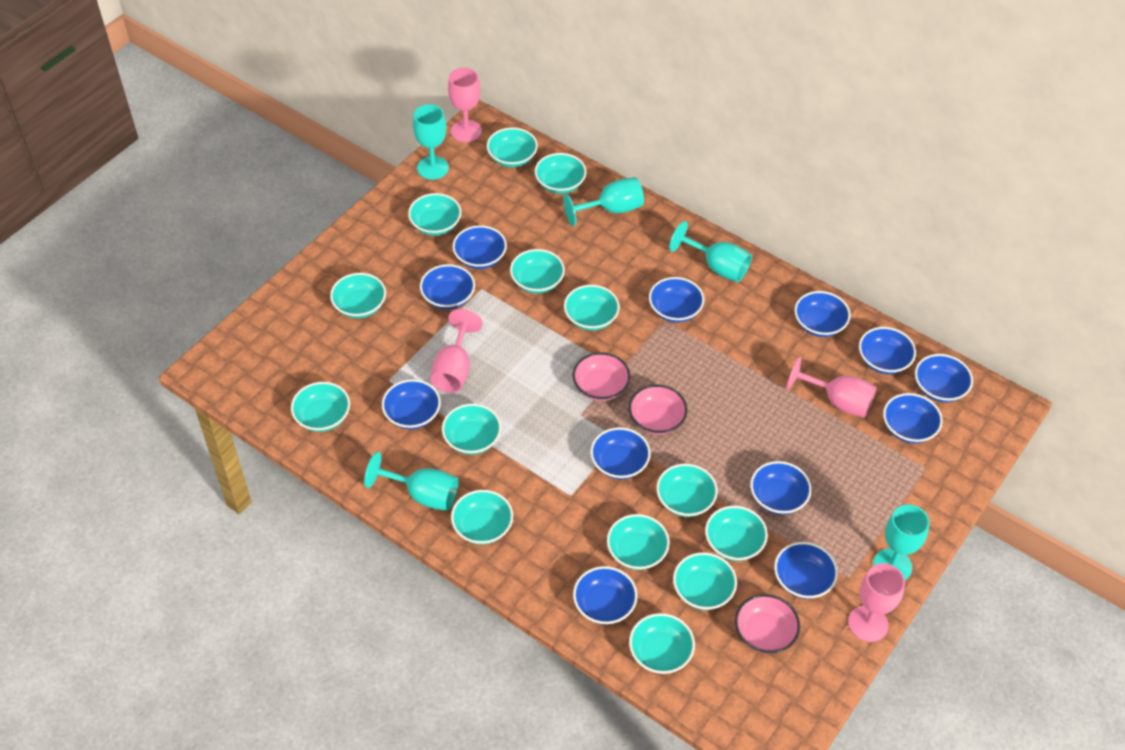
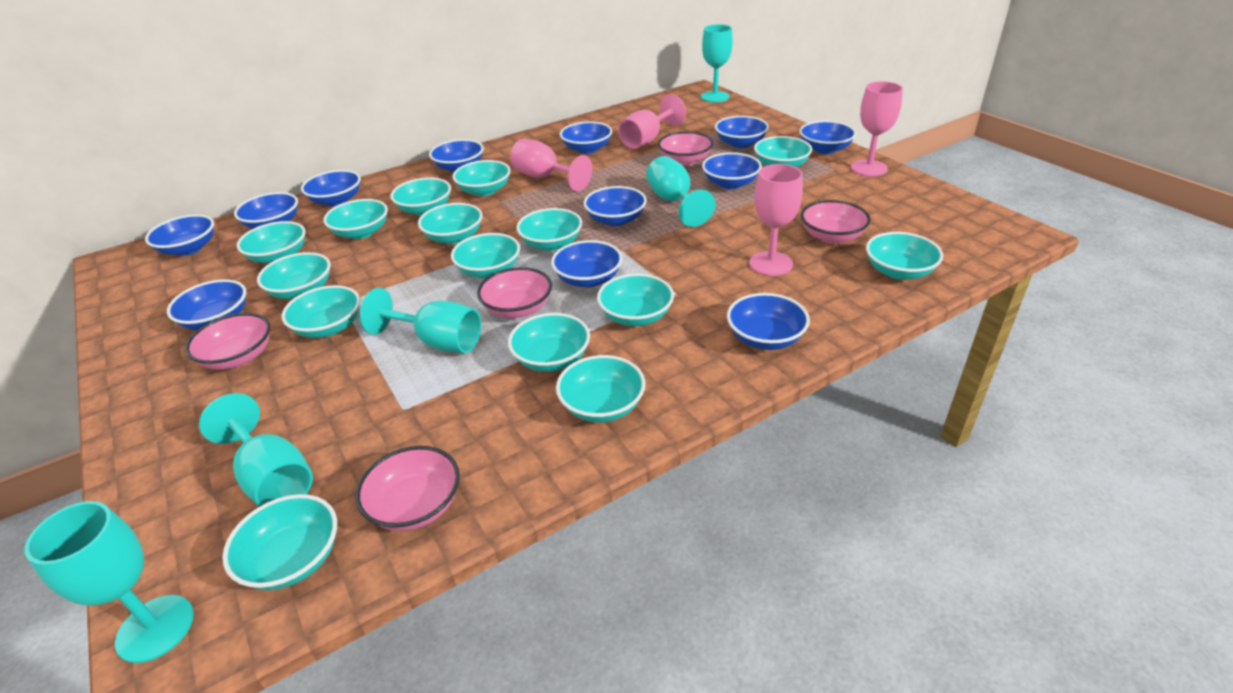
pink bowl: [573,352,631,401] [629,385,688,435] [735,594,800,654] = 3 -> [185,313,270,370] [356,446,460,531] [477,267,552,318] [658,131,713,166] [801,200,871,244] = 5
turquoise bowl: [291,382,350,432] [330,273,386,318] [408,193,462,236] [442,404,501,455] [451,490,513,545] [486,127,538,167] [510,249,565,294] [535,153,587,194] [564,285,620,331] [607,514,670,570] [629,613,695,674] [656,463,718,517] [673,552,737,610] [705,506,768,561] = 14 -> [222,494,337,590] [237,221,306,263] [257,252,331,299] [281,285,360,338] [323,199,388,239] [391,177,451,216] [418,203,483,244] [451,233,520,278] [453,160,511,196] [508,313,590,372] [517,208,582,251] [556,355,645,422] [597,273,674,326] [754,136,812,167] [866,232,943,280] = 15

